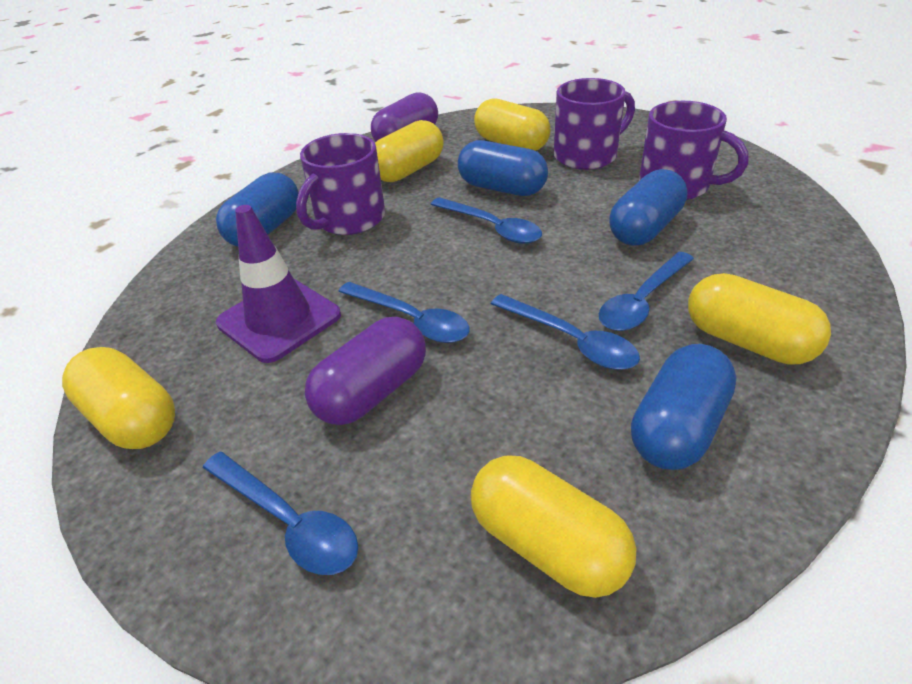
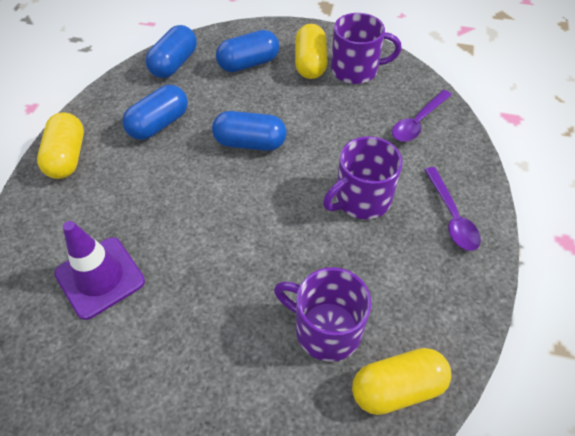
blue spoon: [203,452,358,575] [338,282,470,343] [430,197,542,244] [491,294,640,370] [599,252,694,331] = 5 -> none = 0
purple capsule: [305,317,426,425] [371,92,438,142] = 2 -> none = 0
purple spoon: none = 0 -> [392,90,452,142] [424,167,481,251] = 2
yellow capsule: [62,347,175,449] [375,120,443,182] [471,455,636,598] [474,98,551,151] [688,273,831,365] = 5 -> [37,112,84,179] [295,24,328,79] [352,348,451,415] = 3

